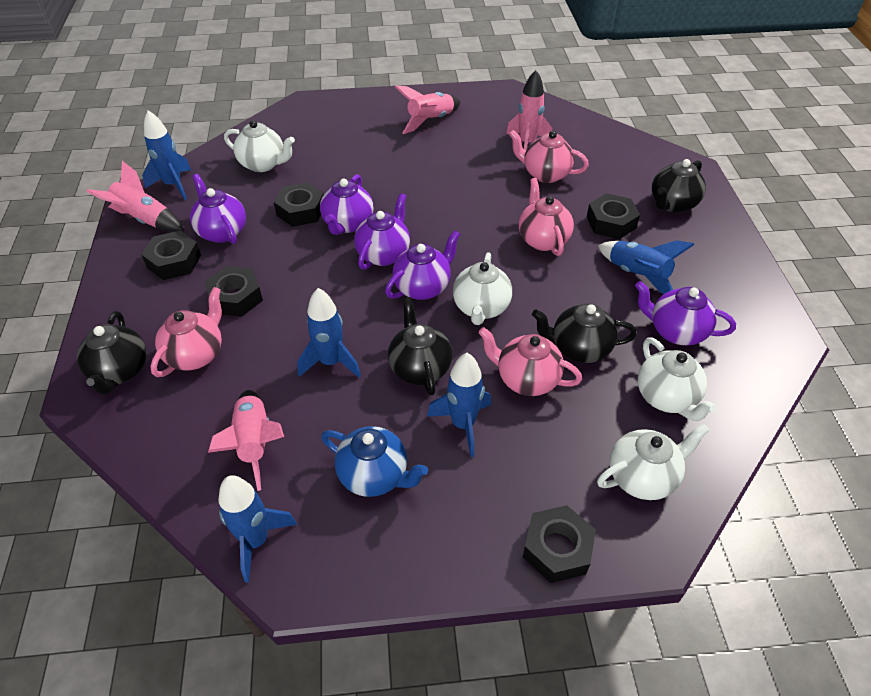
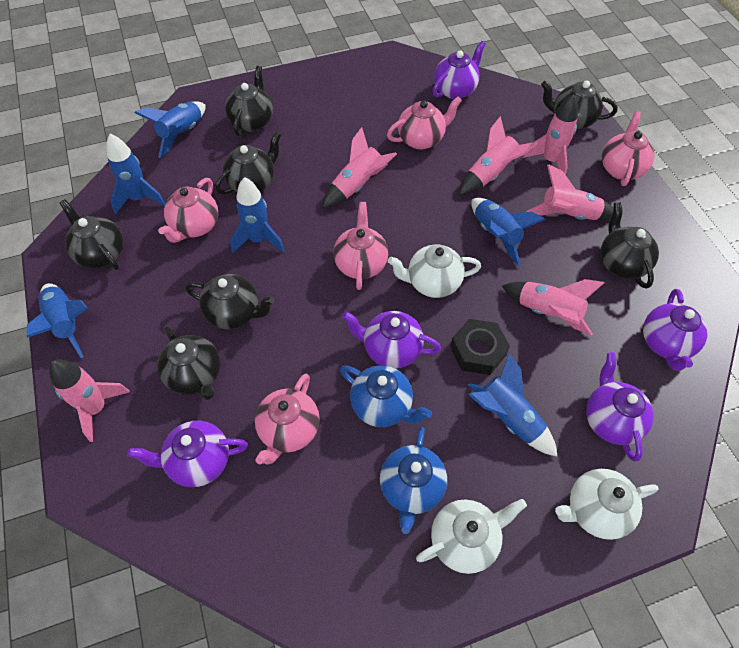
black nut: [141,231,201,280] [205,266,263,317] [274,182,324,227] [523,505,596,583] [587,193,640,239] = 5 -> [450,319,510,375] = 1
black teapot: [77,311,147,395] [388,297,452,395] [532,303,637,363] [652,159,706,213] = 4 -> [59,199,124,270] [157,326,221,400] [185,274,275,329] [215,131,281,194] [225,66,273,136] [541,81,618,129] [600,202,659,289] = 7
blue rocket: [142,110,191,200] [218,475,297,582] [297,288,361,378] [427,353,491,457] [598,240,694,294] = 5 -> [27,283,88,358] [106,134,165,215] [135,101,205,158] [230,177,285,253] [468,353,558,457] [471,198,545,266] = 6
blue teapot: [321,426,428,497] = 1 -> [340,365,432,427] [380,427,447,534] = 2
pink rocket: [86,161,184,232] [208,390,284,491] [395,86,461,134] [506,70,552,151] = 4 -> [49,359,130,442] [322,127,397,208] [459,116,538,195] [502,279,605,336] [523,94,578,175] [526,164,614,220] = 6
pink teapot: [150,287,222,377] [478,327,582,396] [509,130,589,183] [519,178,574,256] = 4 -> [158,178,218,243] [255,374,320,464] [333,202,388,290] [387,97,462,150] [602,111,654,186] = 5
white teapot: [224,120,295,172] [453,252,512,325] [597,424,709,500] [638,338,717,421] = 4 -> [388,244,481,298] [416,499,527,574] [555,469,658,540] = 3

